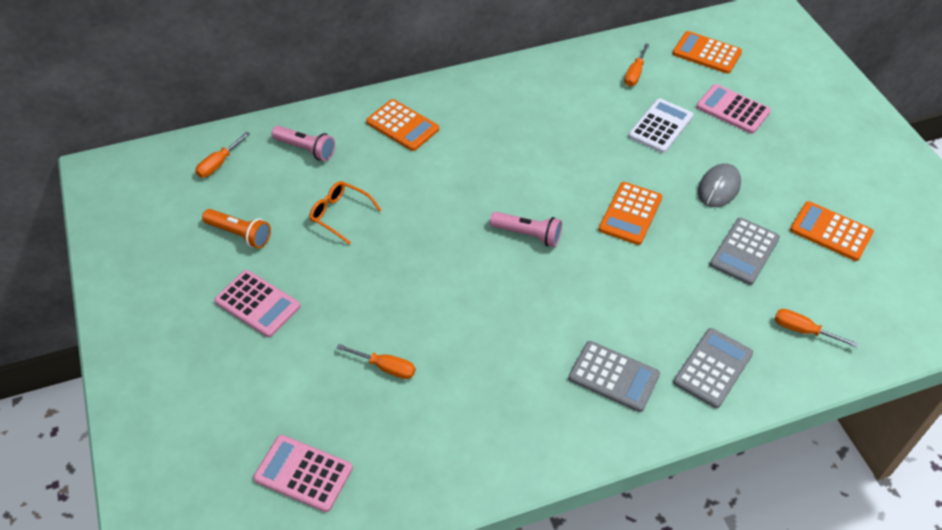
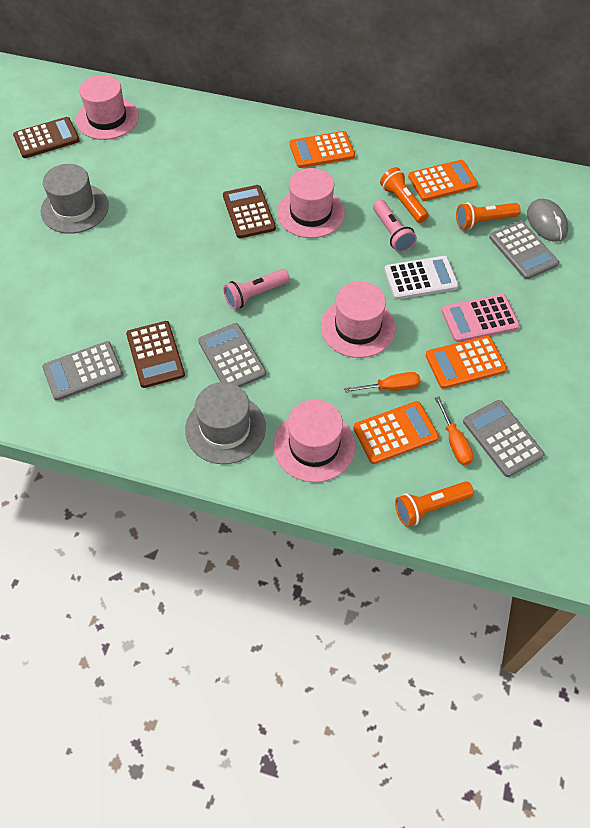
brown calculator: none = 0 -> [13,117,80,158] [126,321,185,388] [223,185,276,238] = 3
grey calculator: [568,341,660,412] [673,328,753,408] [710,218,780,285] = 3 -> [42,341,123,401] [198,323,266,387] [463,400,545,477] [489,221,559,279] = 4
grey hat: none = 0 -> [40,164,109,234] [185,382,266,464] = 2
orange flashlight: [202,209,271,248] = 1 -> [380,167,429,223] [395,481,474,527] [456,202,520,229] = 3
orange glasses: [309,181,381,245] = 1 -> none = 0
orange screwdriver: [195,132,250,178] [337,344,416,379] [624,43,650,86] [774,309,858,347] = 4 -> [344,372,421,393] [435,397,473,465] = 2
pink calculator: [214,270,301,337] [253,435,353,512] [696,84,771,134] = 3 -> [441,294,520,342] = 1
pink hat: none = 0 -> [76,75,139,140] [274,399,355,483] [277,168,345,238] [321,281,395,358] = 4

